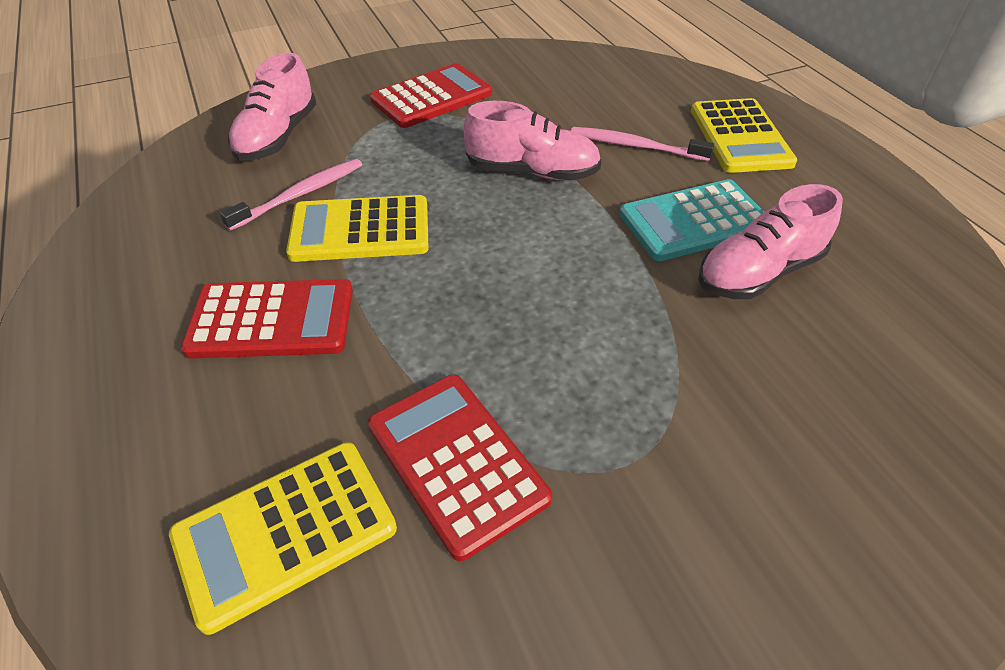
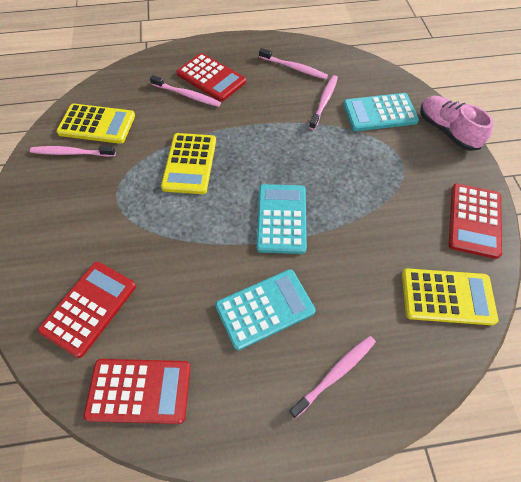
pink shoe: [228,53,316,161] [464,101,601,181] [698,184,843,299] = 3 -> [420,96,494,151] = 1
pink toothbrush: [220,159,362,231] [571,127,714,161] = 2 -> [30,146,116,157] [150,75,221,107] [259,48,328,79] [289,336,376,418] [309,75,338,130] = 5
red calculator: [181,279,353,359] [368,374,552,561] [370,63,492,128] = 3 -> [38,262,136,358] [84,359,191,424] [176,53,246,102] [448,183,502,259] = 4
turquoise calculator: [619,179,764,261] = 1 -> [215,269,316,351] [257,184,307,254] [343,93,419,131] = 3

